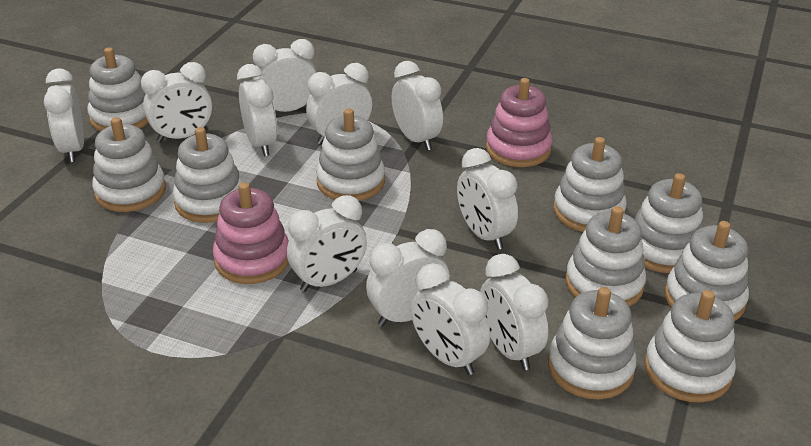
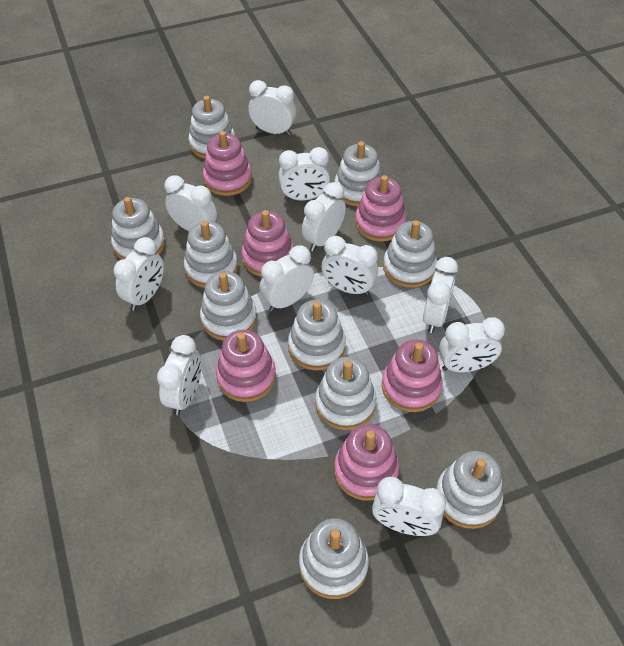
pink stacking toy: [213,182,289,284] [486,78,552,167] = 2 -> [203,131,252,196] [216,330,276,402] [242,210,294,277] [334,424,399,500] [355,175,406,242] [382,339,443,412] = 6

